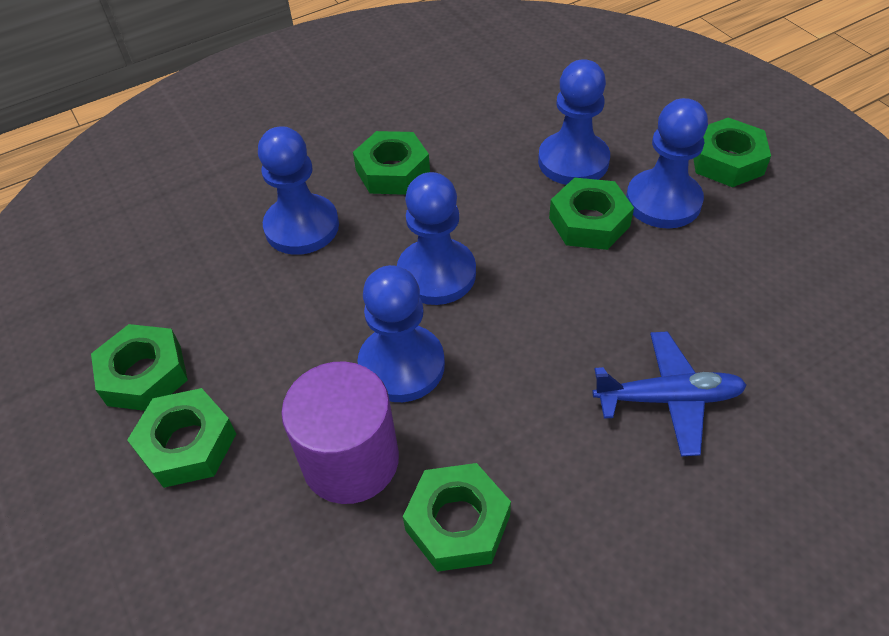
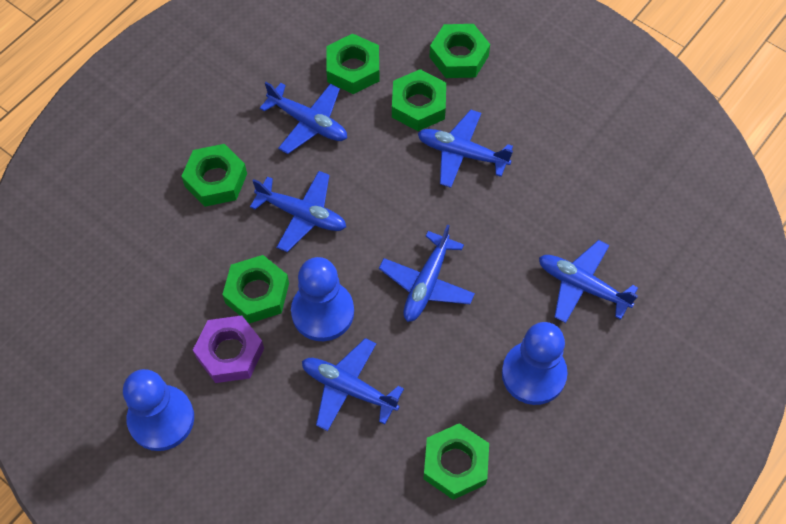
blue pawn: [258,126,339,255] [357,265,445,402] [397,172,476,305] [538,59,610,185] [626,98,708,229] = 5 -> [123,369,194,451] [291,257,354,341] [502,322,568,405] = 3
blue plane: [593,331,747,456] = 1 -> [250,171,346,252] [260,82,347,154] [302,338,404,431] [379,224,475,322] [418,110,513,188] [539,240,638,323] = 6
purple cylinder: [281,362,399,504] = 1 -> none = 0
purple nut: none = 0 -> [193,315,264,383] = 1

